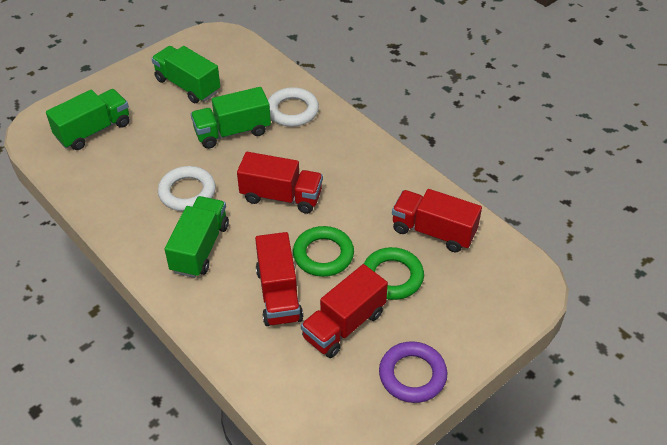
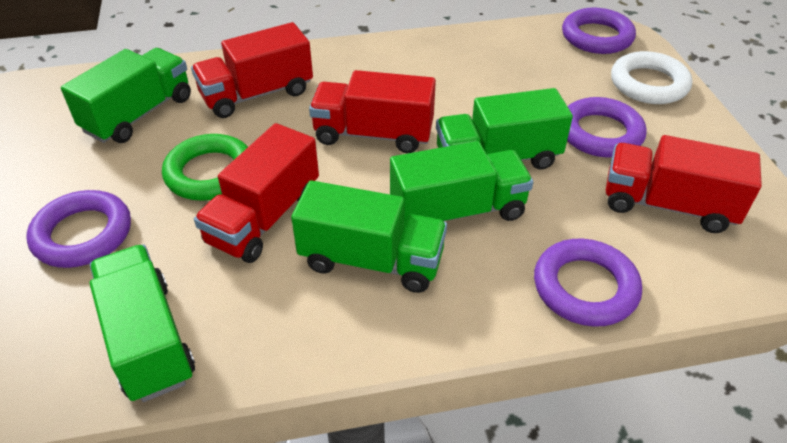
green ring: [293,226,354,277] [364,247,424,300] = 2 -> [162,134,248,201] = 1
green truck: [46,89,130,150] [151,46,220,103] [165,196,229,278] [191,87,271,149] = 4 -> [61,48,191,143] [90,245,195,402] [291,180,447,293] [390,141,533,225] [436,88,573,170] = 5
purple ring: [379,341,447,403] = 1 -> [27,190,131,268] [534,239,642,327] [562,8,636,54] [567,97,647,158] = 4
white ring: [158,166,216,211] [268,87,319,127] = 2 -> [611,51,692,104] = 1

